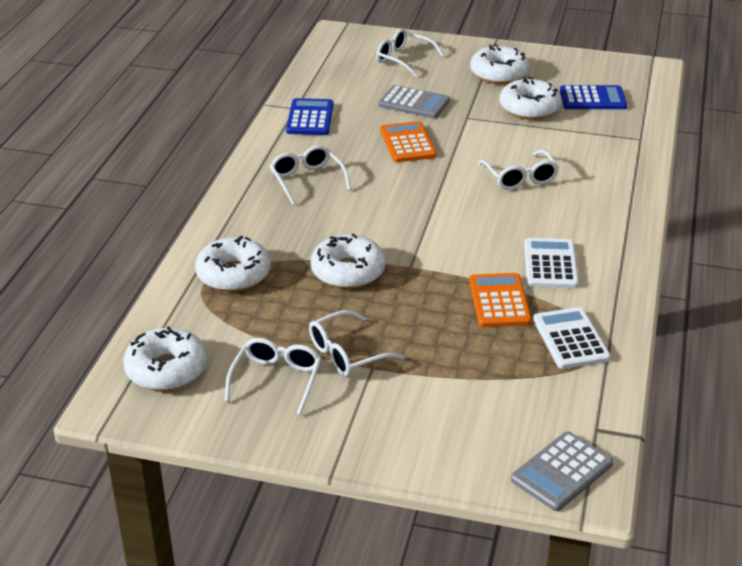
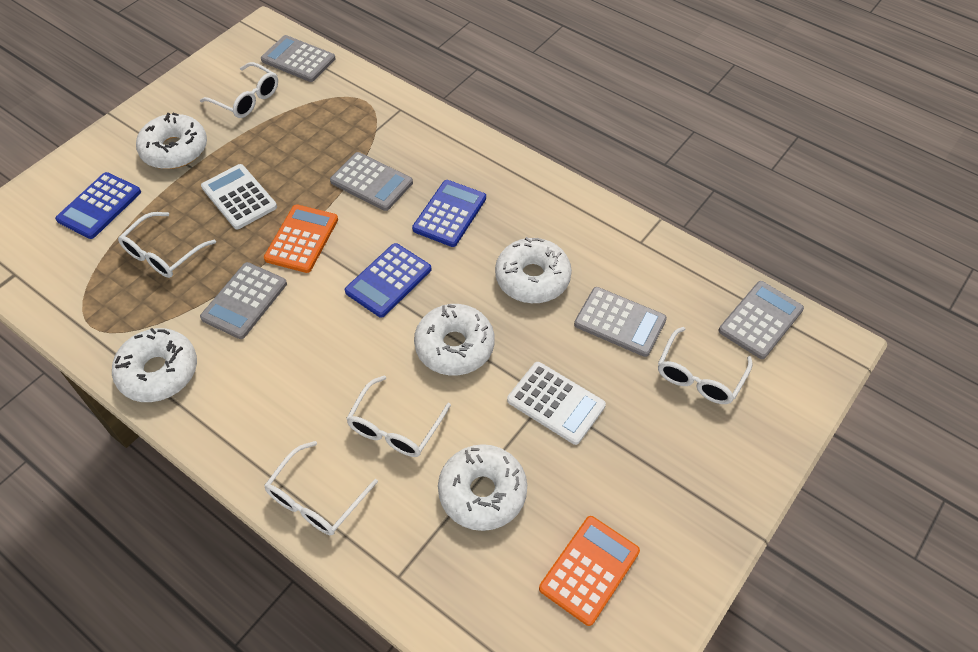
blue calculator: [286,98,334,135] [560,85,627,109] = 2 -> [55,172,141,239] [345,243,431,318] [412,180,486,247] = 3
grey calculator: [378,85,450,118] [511,431,613,511] = 2 -> [200,262,287,339] [261,35,336,82] [330,152,413,211] [574,287,667,357] [719,281,804,359] = 5

